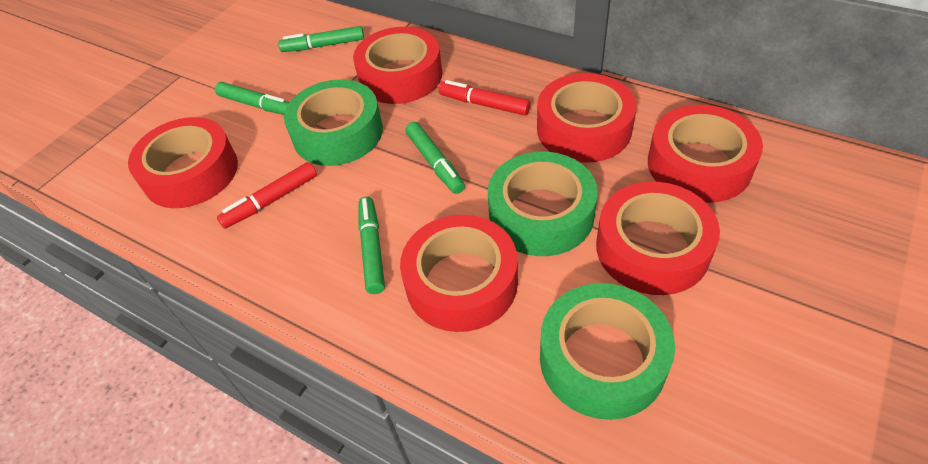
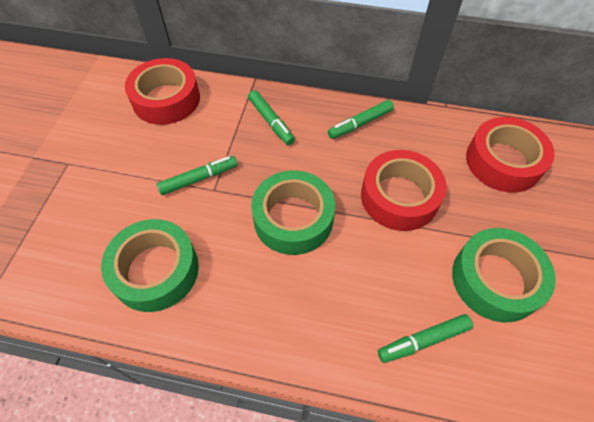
red marker: [217,162,317,229] [438,80,531,115] = 2 -> none = 0
red tape: [128,117,238,208] [353,27,442,104] [400,215,518,332] [537,73,637,163] [596,182,720,295] [648,105,763,203] = 6 -> [125,58,200,125] [361,150,447,231] [466,117,555,193] = 3

